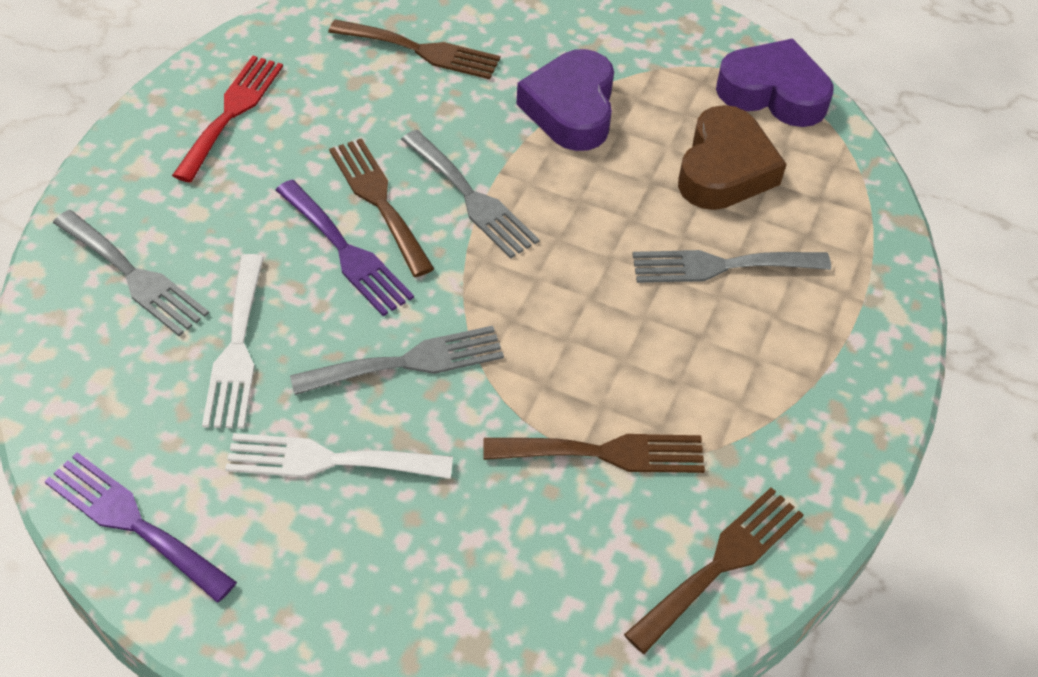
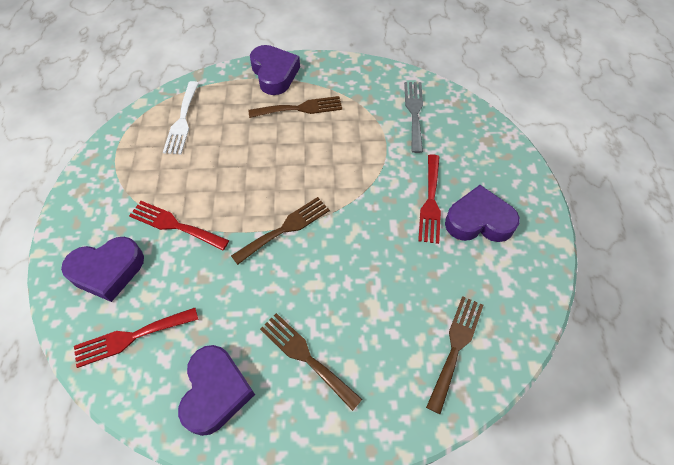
brown heart: [678,105,787,210] = 1 -> none = 0
grey fork: [53,210,209,336] [290,326,504,395] [401,130,540,259] [633,250,831,283] = 4 -> [404,82,423,153] = 1
purple fork: [44,452,237,603] [276,180,414,316] = 2 -> none = 0
purple heart: [516,49,614,151] [716,38,834,127] = 2 -> [61,237,144,302] [178,345,255,436] [250,45,300,95] [445,185,520,242] = 4
red fork: [172,56,283,183] = 1 -> [74,308,198,368] [129,201,229,251] [418,154,441,244] = 3
white fork: [202,254,264,429] [225,433,453,479] = 2 -> [163,81,199,154] = 1

